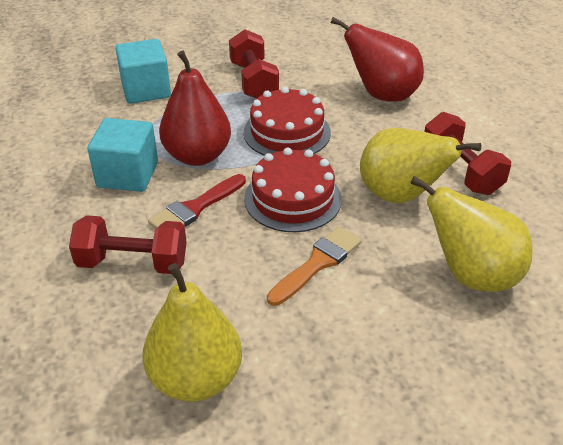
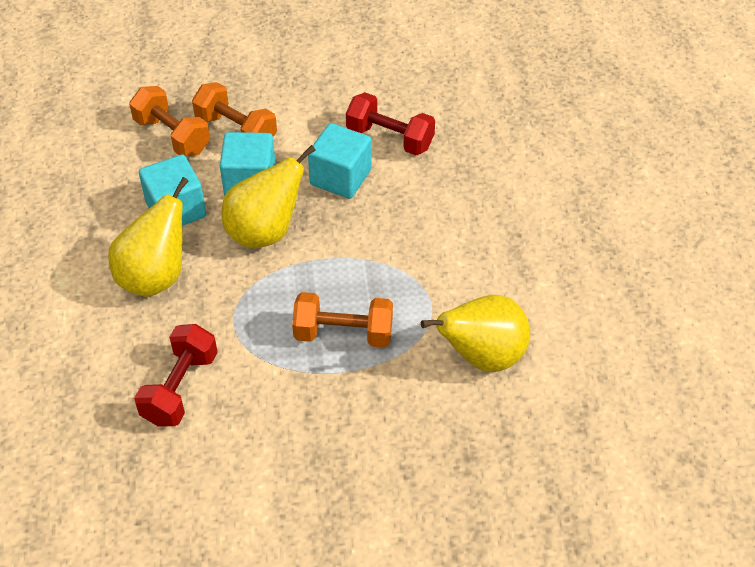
orange brush: [267,226,362,306] = 1 -> none = 0
orange dumbbell: none = 0 -> [129,86,210,157] [192,82,277,137] [292,292,393,348] = 3
red brush: [148,174,246,229] = 1 -> none = 0
red cake: [243,87,331,156] [244,147,342,232] = 2 -> none = 0
red dumbbell: [69,215,187,274] [229,29,279,98] [424,112,511,195] = 3 -> [134,324,218,426] [346,92,435,155] = 2
red pear: [159,50,231,166] [331,17,424,102] = 2 -> none = 0
turquoise cube: [87,118,158,192] [115,39,171,104] = 2 -> [139,154,206,226] [220,132,276,196] [308,123,372,199] = 3

